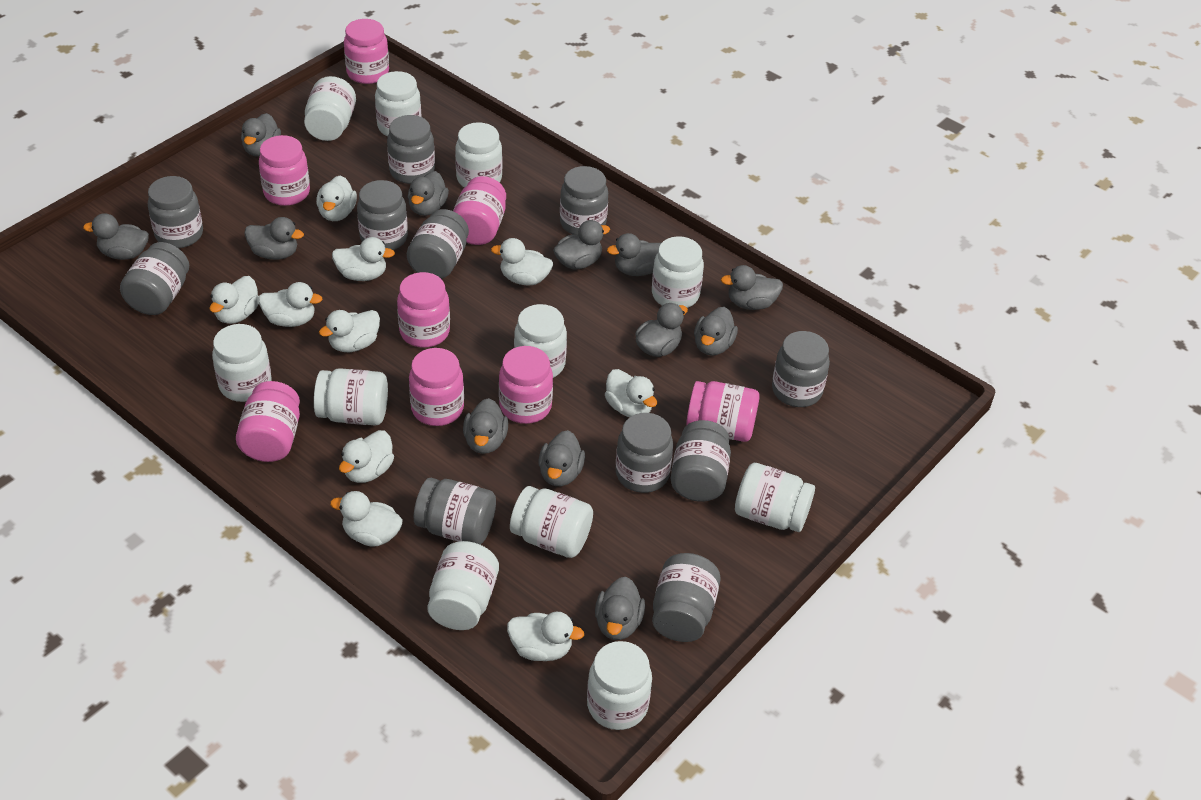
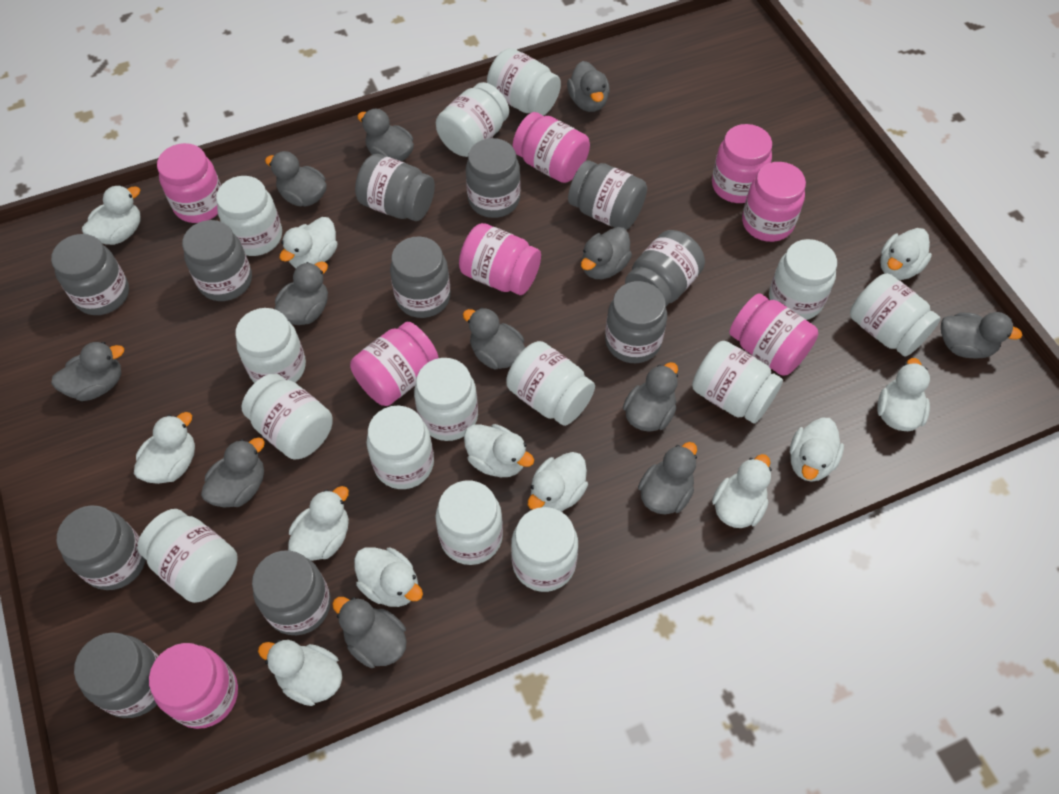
white duck: [209,276,259,324] [258,282,323,327] [316,175,357,221] [319,310,380,352] [330,491,403,546] [332,237,395,281] [339,430,394,483] [491,238,553,286] [507,612,584,661] [605,369,657,417] = 10 -> [82,185,141,245] [134,412,195,484] [258,640,342,706] [280,217,337,268] [288,486,349,561] [354,547,423,607] [464,424,534,477] [528,452,588,512] [712,454,772,528] [790,418,844,482] [877,358,930,431] [880,228,932,280] = 12
white jar: [212,324,272,402] [304,76,356,141] [314,368,388,426] [375,71,421,136] [427,541,499,630] [455,122,502,188] [510,486,593,558] [514,304,567,378] [587,641,652,730] [652,236,704,308] [735,463,815,532] = 11 -> [137,509,238,603] [216,176,282,256] [235,308,306,383] [241,373,333,460] [367,405,434,489] [414,358,478,441] [435,481,503,565] [436,82,509,157] [487,48,561,116] [506,341,595,426] [511,507,578,592] [692,341,783,424] [769,239,837,320] [850,273,940,356] = 14

